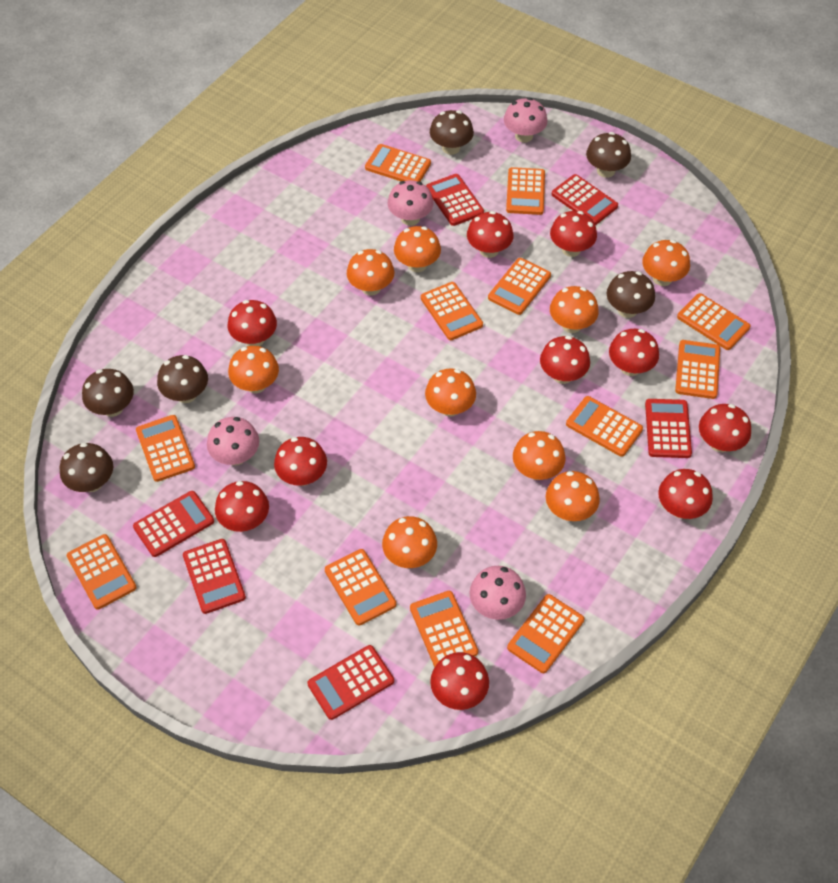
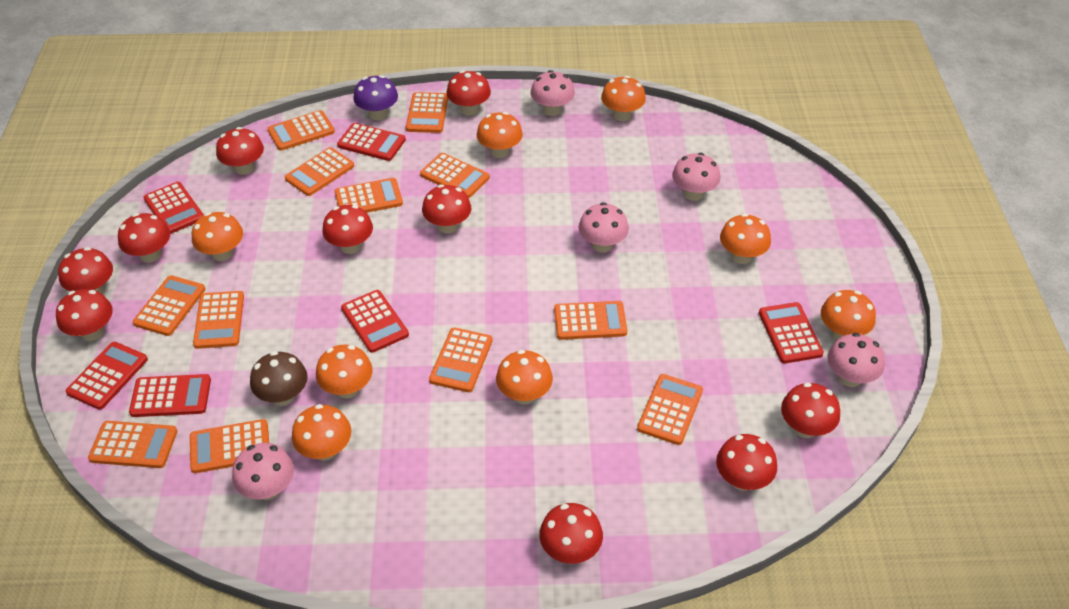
brown mushroom: [60,443,113,492] [82,369,134,417] [157,355,208,403] [430,110,474,155] [586,132,631,178] [607,271,655,318] = 6 -> [250,351,308,406] = 1
orange mushroom: [228,346,279,394] [347,249,394,296] [382,516,437,568] [394,226,441,272] [425,368,476,417] [513,431,566,480] [546,471,600,521] [550,286,599,333] [642,240,690,286] = 9 -> [192,212,243,261] [292,404,351,461] [316,345,372,398] [476,112,523,158] [496,350,553,405] [601,75,646,121] [720,213,771,264] [821,290,876,340] = 8
pink mushroom: [207,417,259,466] [387,180,434,226] [469,566,526,620] [504,98,548,143] = 4 -> [232,443,294,500] [531,70,575,116] [579,202,629,253] [672,153,720,201] [828,333,885,387] = 5
purple mushroom: none = 0 -> [353,75,398,120] = 1

